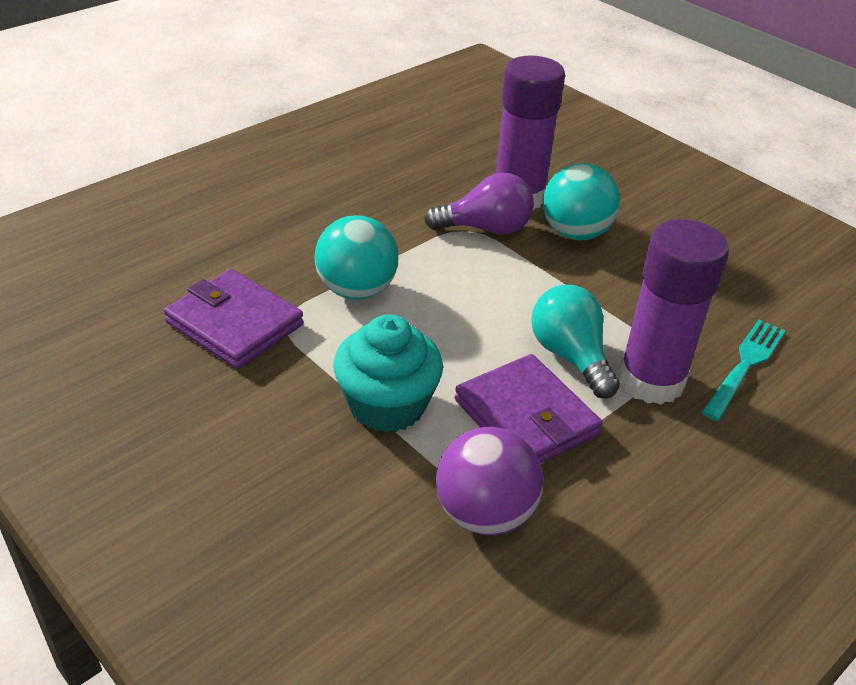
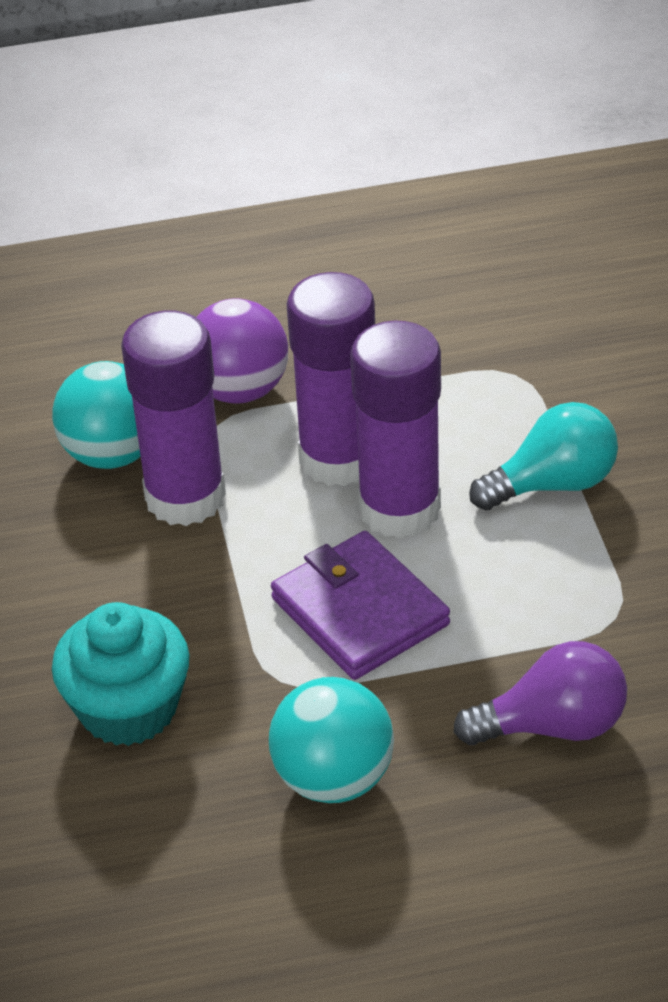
purple glue stick: [496,55,565,210] [618,219,729,405] = 2 -> [121,310,226,526] [287,272,375,486] [350,321,441,539] = 3
purple wallet: [164,269,304,369] [455,354,603,464] = 2 -> [271,531,450,680] = 1
turquoise fork: [701,320,785,421] = 1 -> none = 0

